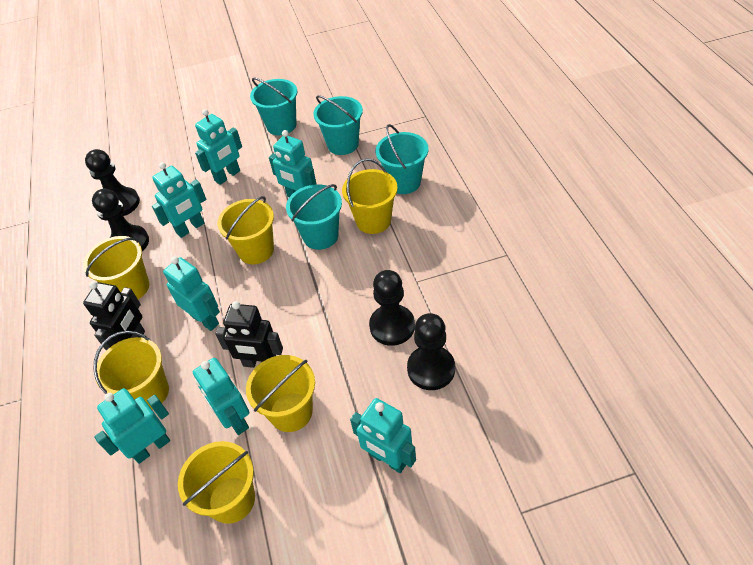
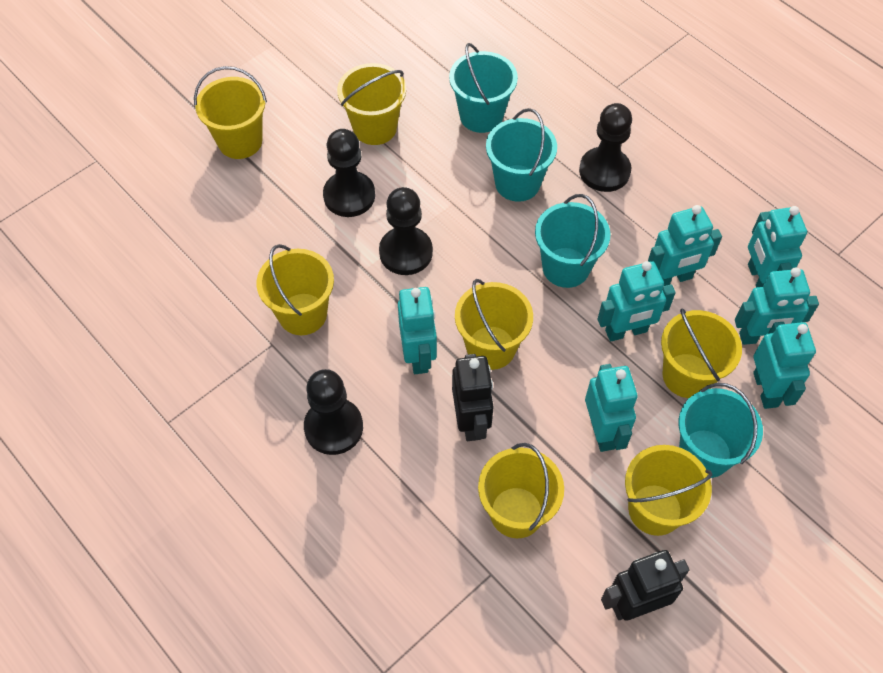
yellow bucket: [83,236,149,299] [93,331,169,410] [178,441,255,524] [217,196,274,264] [246,355,315,432] [342,159,398,234] = 6 -> [194,66,267,159] [257,244,334,335] [337,63,406,145] [455,279,533,370] [478,443,564,538] [625,445,712,536] [661,309,742,398] = 7

